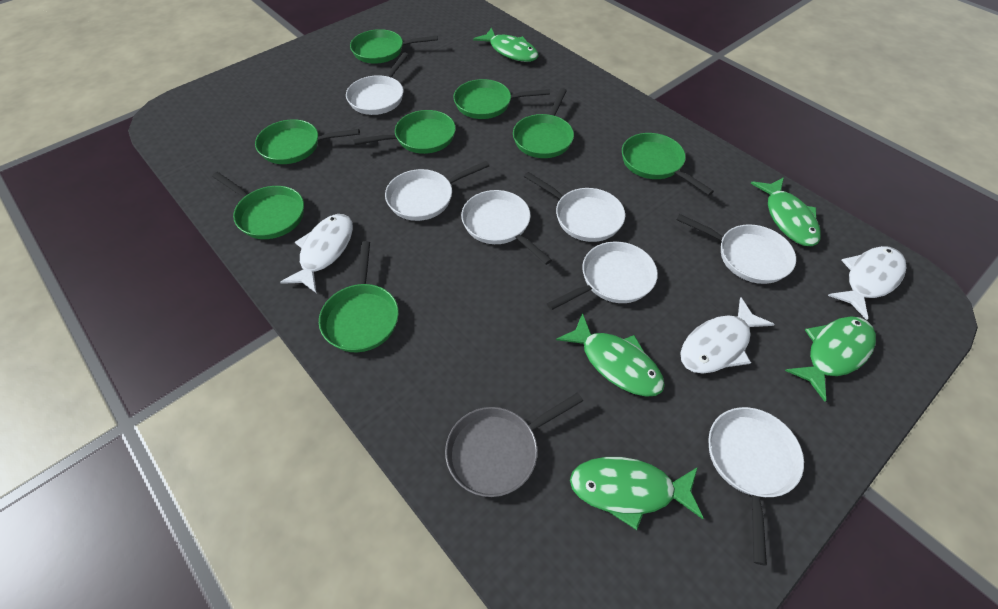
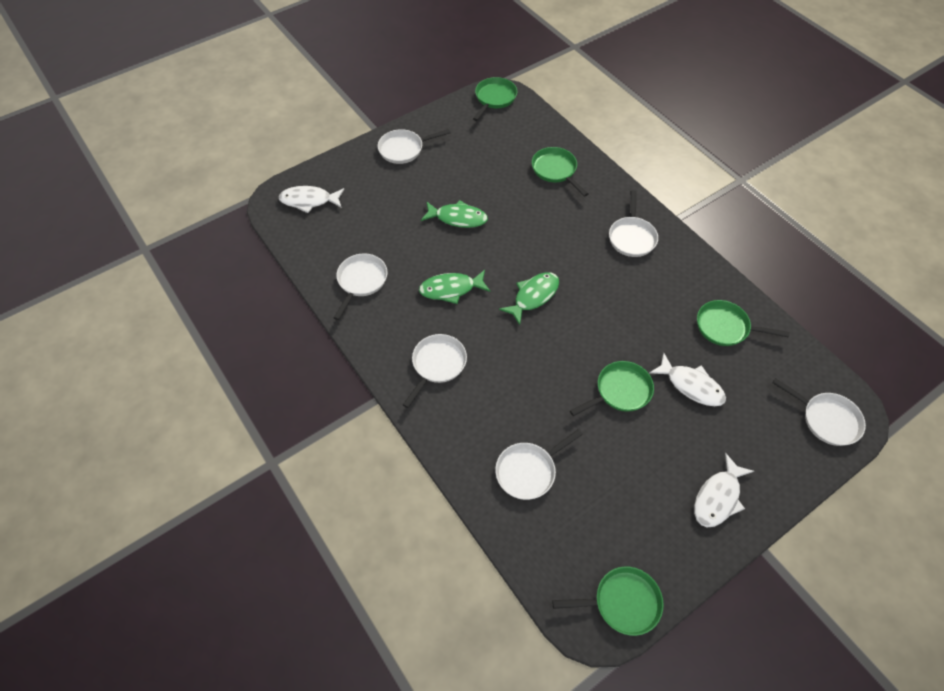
green fish: [473,28,538,62] [556,313,665,397] [570,457,704,530] [751,177,821,246] [785,316,876,402] = 5 -> [419,270,490,304] [421,200,488,228] [499,272,559,325] = 3
green pan: [212,172,304,239] [255,119,360,164] [319,241,399,352] [350,29,438,64] [353,110,456,154] [453,79,550,119] [513,88,574,158] [622,133,714,195] = 8 -> [473,77,517,121] [532,147,588,197] [552,566,664,636] [570,361,654,416] [697,300,790,346] = 5
grey pan: [445,393,583,497] = 1 -> none = 0
white pan: [346,52,408,115] [385,161,489,221] [461,190,552,265] [524,172,625,242] [547,241,658,310] [676,214,796,284] [708,407,804,566] = 7 -> [334,253,387,320] [378,129,451,164] [403,334,467,408] [495,429,583,500] [609,190,658,257] [772,378,866,446] = 6

